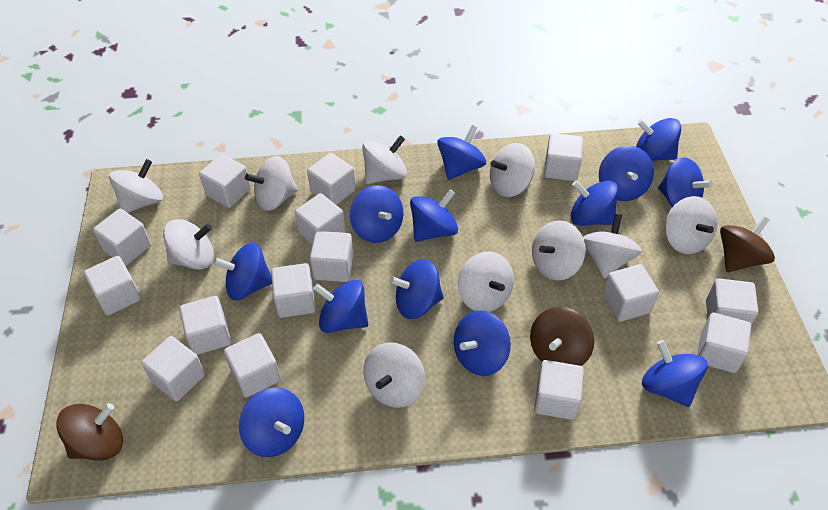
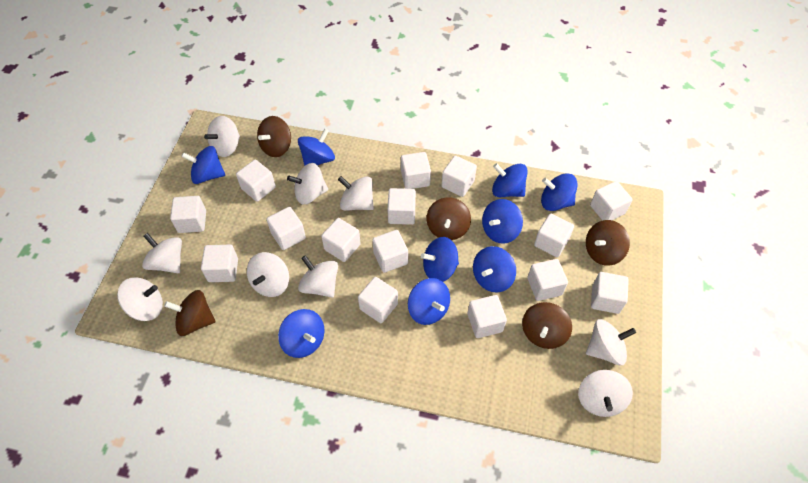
blue spinning top: [213,243,272,300] [239,387,304,457] [313,280,368,333] [350,185,404,243] [389,259,444,319] [410,189,458,242] [437,125,486,180] [454,310,511,376] [571,180,618,226] [599,146,654,201] [636,118,681,161] [642,340,708,407] [658,158,713,207] = 13 -> [181,146,225,184] [278,309,324,358] [298,129,335,166] [408,278,450,325] [421,237,459,282] [473,246,516,293] [482,199,523,244] [492,163,528,197] [541,173,577,211] = 9
brown spinning top: [56,403,123,461] [530,307,594,366] [720,216,775,272] = 3 -> [164,290,216,336] [257,116,291,157] [427,197,471,240] [522,302,572,349] [586,220,630,266] = 5
white spinning top: [109,159,163,213] [163,219,214,270] [245,156,298,211] [362,135,407,184] [363,342,425,408] [458,251,514,312] [490,143,535,197] [532,220,586,281] [583,214,642,278] [665,196,717,254] = 10 -> [117,277,163,321] [142,233,182,273] [204,116,240,157] [247,252,289,297] [287,163,328,205] [298,255,338,298] [338,176,374,211] [578,370,633,417] [586,319,636,365] = 9

